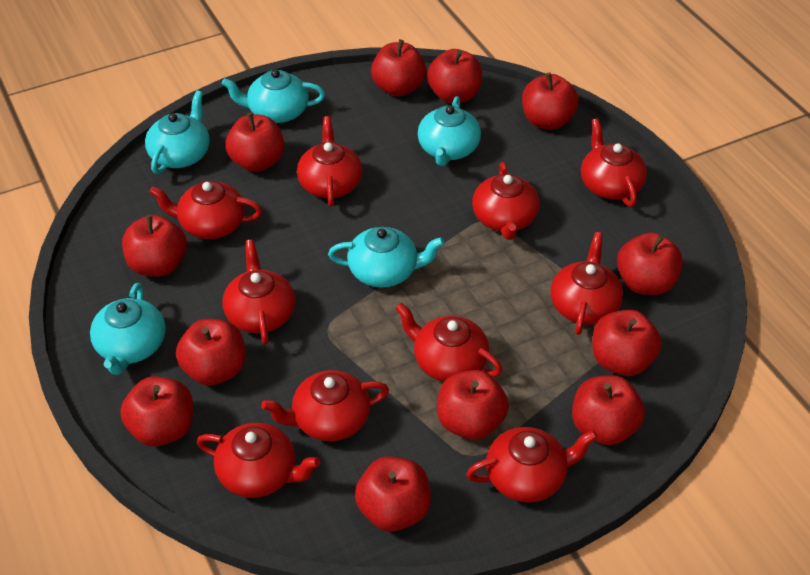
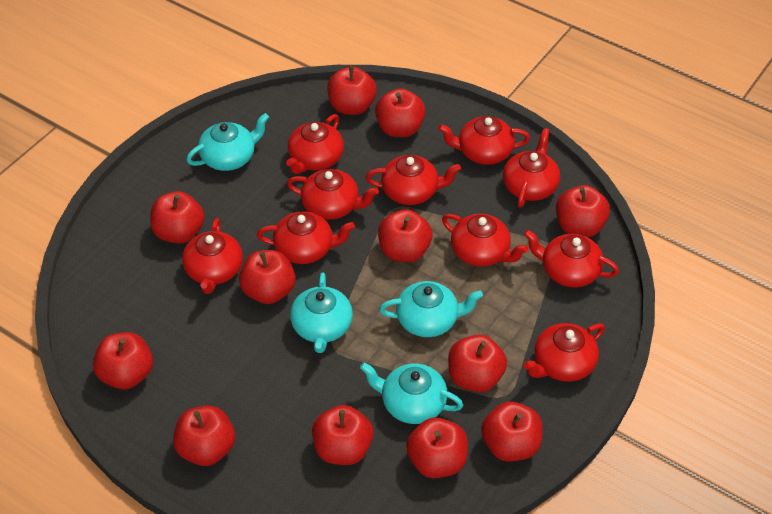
turquoise teapot: [90,283,166,375] [145,91,210,174] [222,69,325,123] [328,227,444,288] [418,96,481,166] = 5 -> [186,113,269,171] [290,272,353,353] [360,363,463,424] [379,281,483,337] = 4

